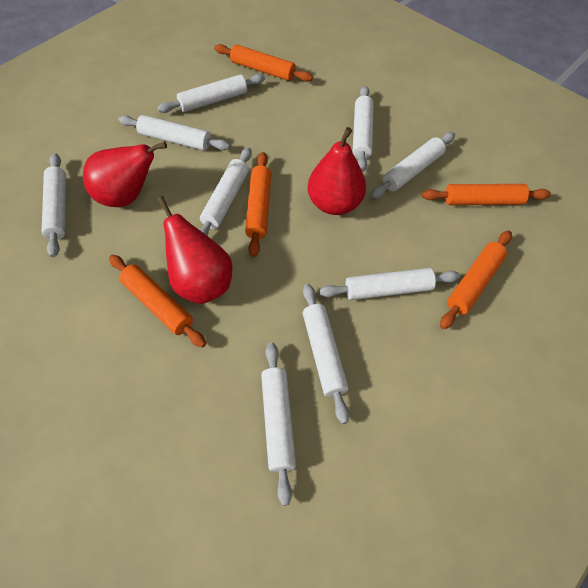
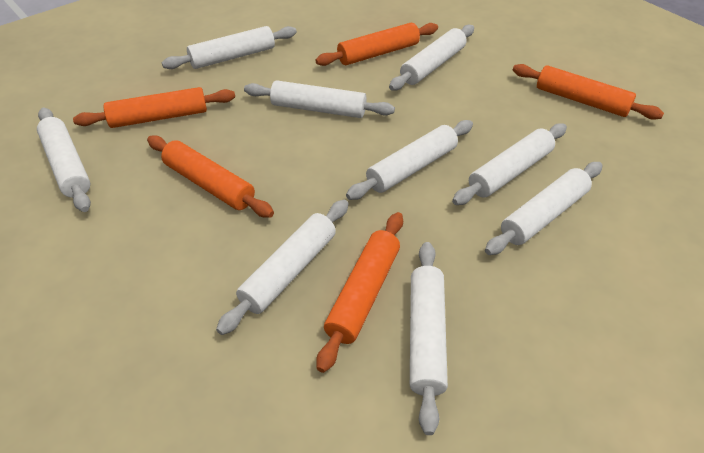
red pear: [83,141,167,207] [157,196,232,304] [308,127,366,215] = 3 -> none = 0

